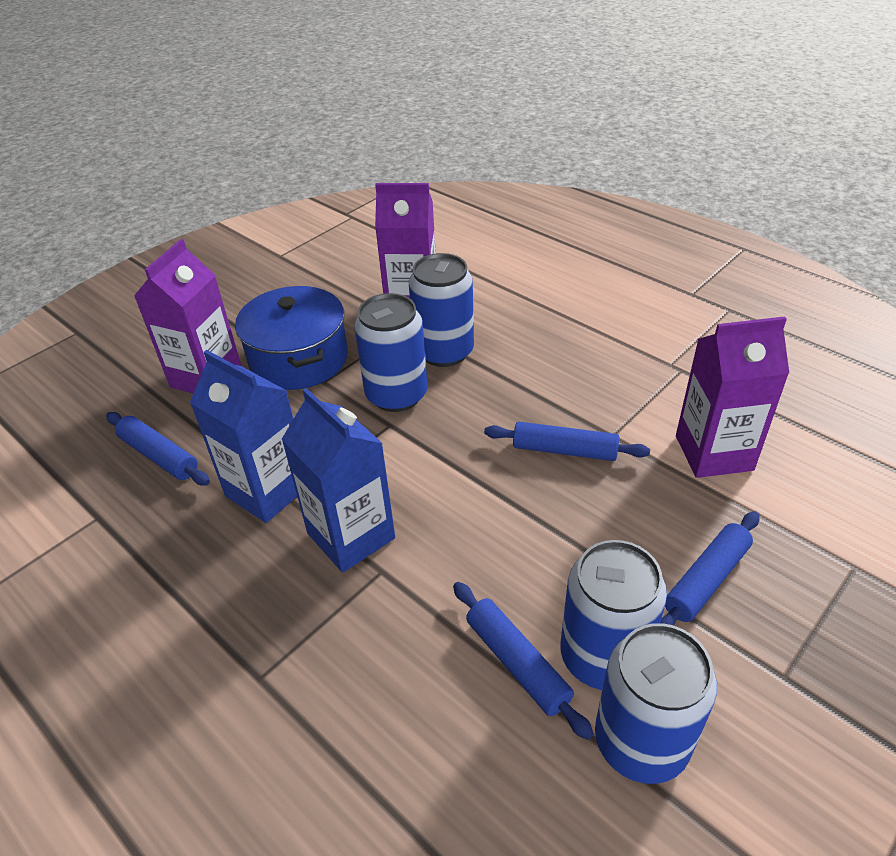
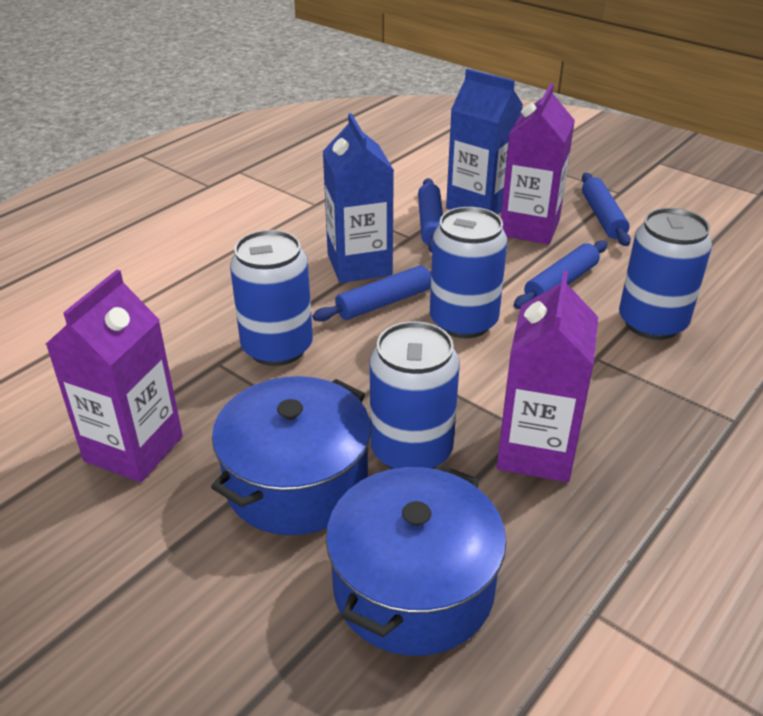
blue pot: [235,286,348,390] = 1 -> [211,376,371,535] [326,465,507,656] = 2

